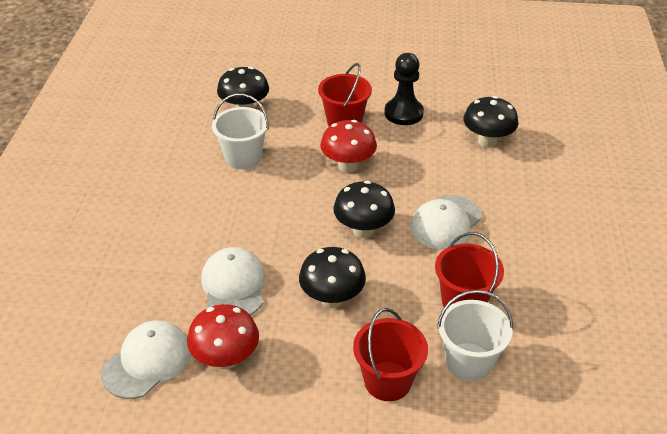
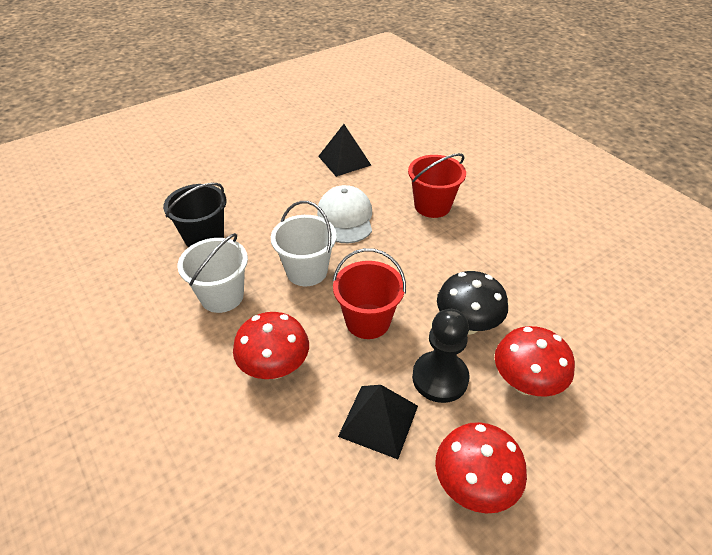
black bucket: none = 0 -> [163,183,227,247] = 1
black mushroom: [217,67,269,108] [299,247,366,308] [333,181,395,238] [463,96,518,148] = 4 -> [437,271,508,335] = 1
black pyramid: none = 0 -> [318,124,371,177] [338,385,418,459] = 2
red bucket: [318,63,372,126] [353,308,428,401] [435,232,504,307] = 3 -> [332,248,406,339] [408,153,466,218] = 2
red mushroom: [187,304,259,369] [320,120,377,173] = 2 -> [233,312,309,379] [435,422,527,513] [495,326,575,397] = 3
white cap: [101,321,191,399] [201,247,265,315] [410,195,482,249] = 3 -> [317,185,372,243] = 1

